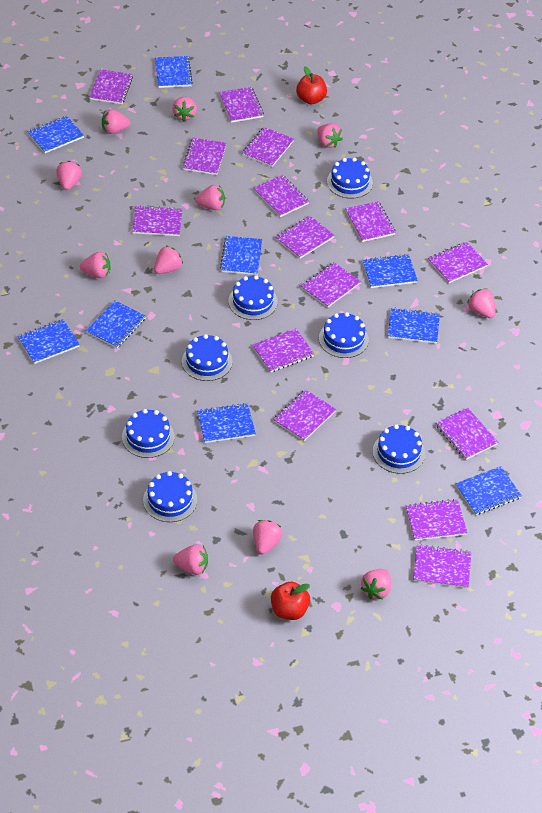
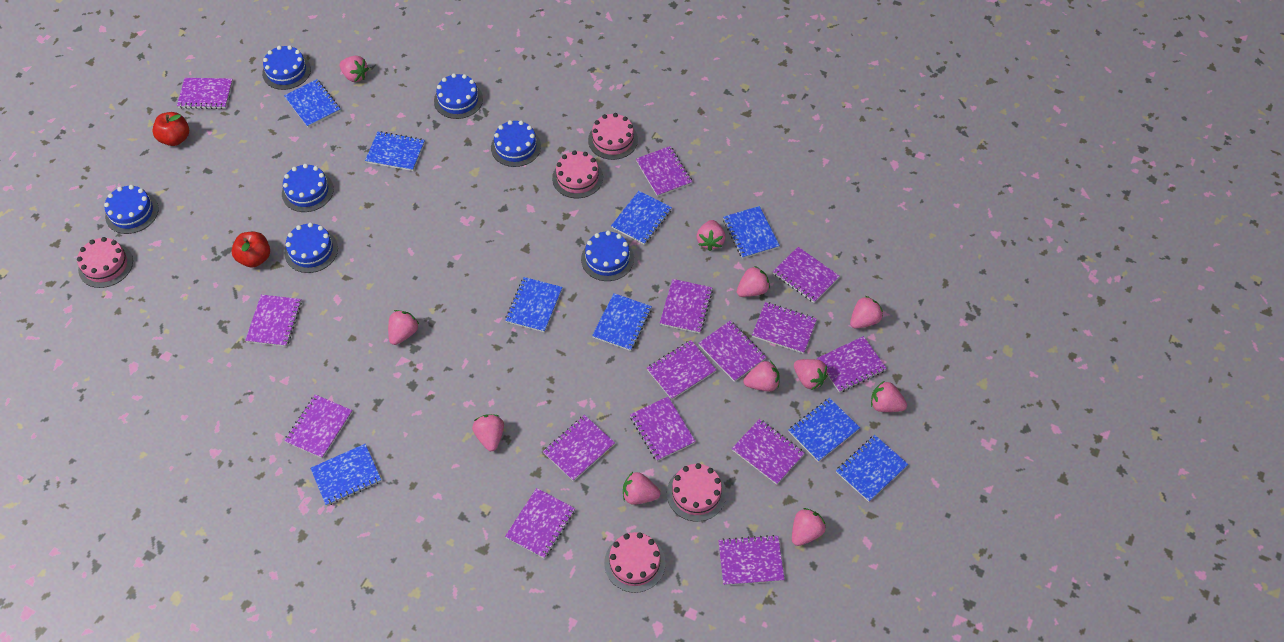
pink cake: none = 0 -> [77,237,133,288] [552,150,603,198] [588,113,638,160] [604,532,666,593] [667,463,726,522] = 5

